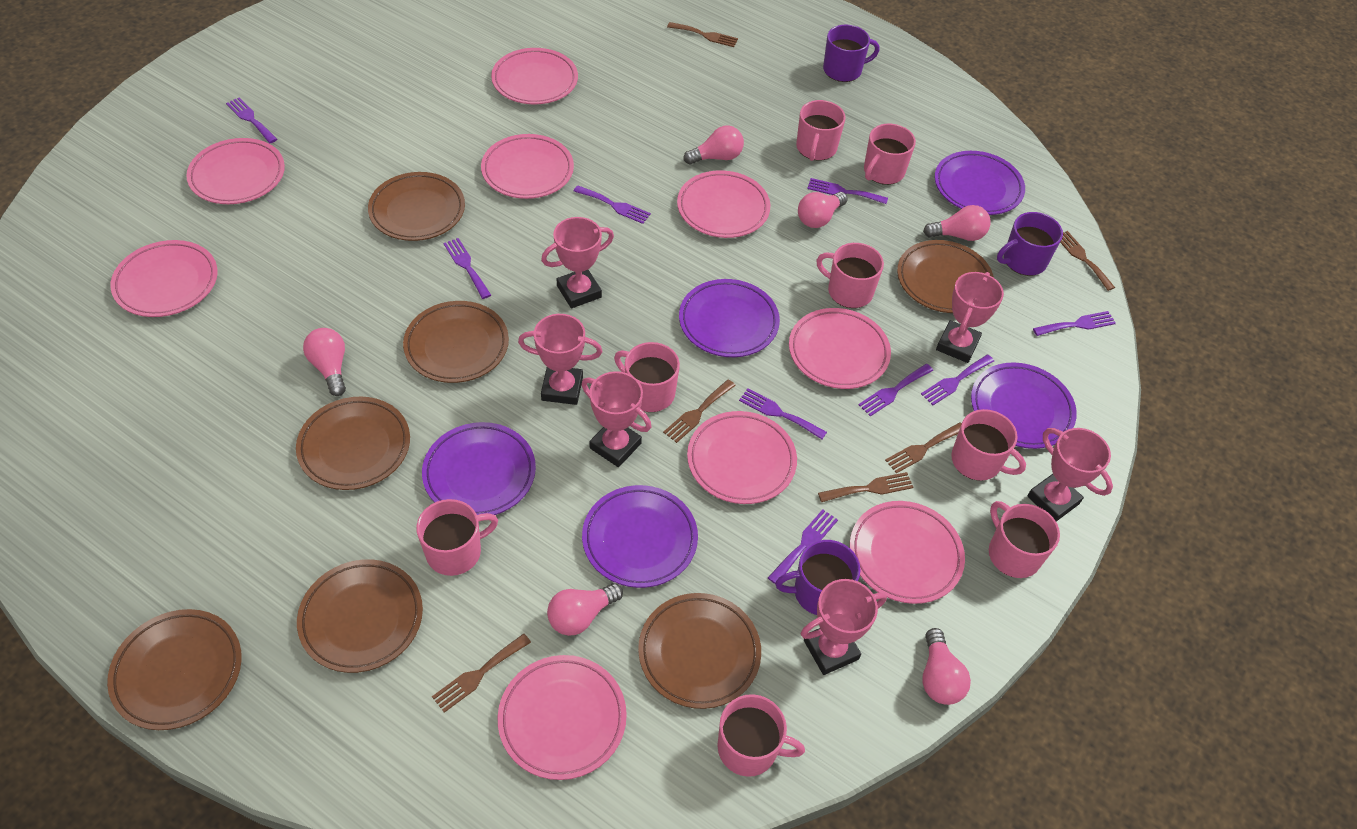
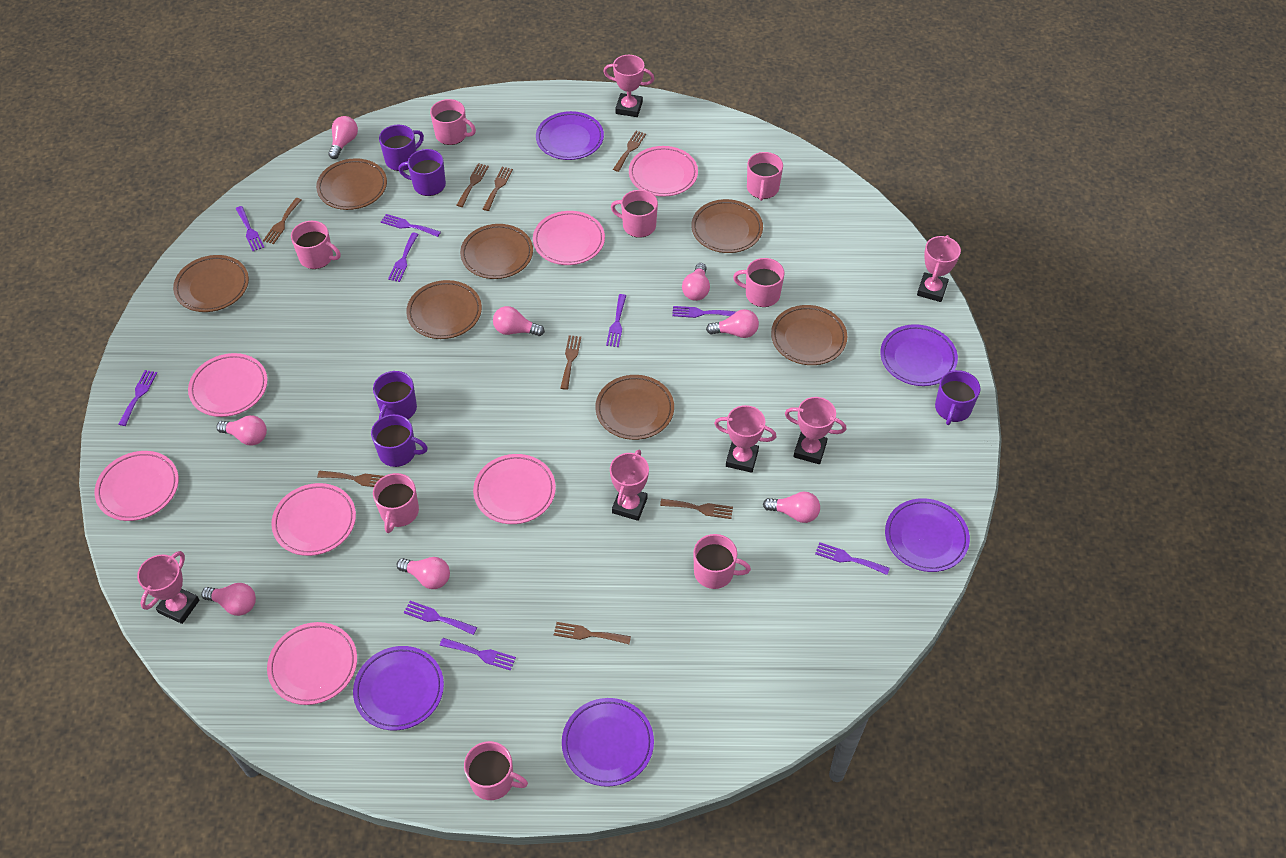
brown fork: [432,633,531,713] [663,379,736,443] [667,22,738,47] [818,472,913,502] [885,422,962,473] [1060,231,1115,291] = 6 -> [263,198,302,244] [317,471,384,487] [457,163,489,207] [483,167,513,211] [554,622,631,644] [560,335,581,390] [613,131,646,172] [660,499,733,519] = 8
pink light bulb: [303,328,346,396] [547,583,623,636] [684,125,744,165] [798,192,848,228] [922,628,971,705] [923,205,991,241] = 6 -> [201,583,256,616] [216,415,267,446] [328,116,358,159] [397,557,450,589] [493,306,545,336] [682,263,710,301] [706,309,759,338] [763,492,820,523] = 8
pink plate: [110,240,218,317] [186,138,285,204] [481,134,574,199] [491,48,578,105] [498,655,627,780] [677,170,770,238] [687,411,797,504] [789,308,891,389] [850,501,965,604] = 9 -> [94,451,179,521] [188,353,268,417] [267,622,357,705] [271,483,356,556] [473,454,556,524] [533,211,605,265] [629,146,698,197] = 7
purple mug: [775,540,861,615] [823,25,880,82] [997,212,1063,276] = 3 -> [371,414,428,467] [373,371,417,419] [379,125,424,171] [398,149,446,196] [935,370,981,425] = 5

